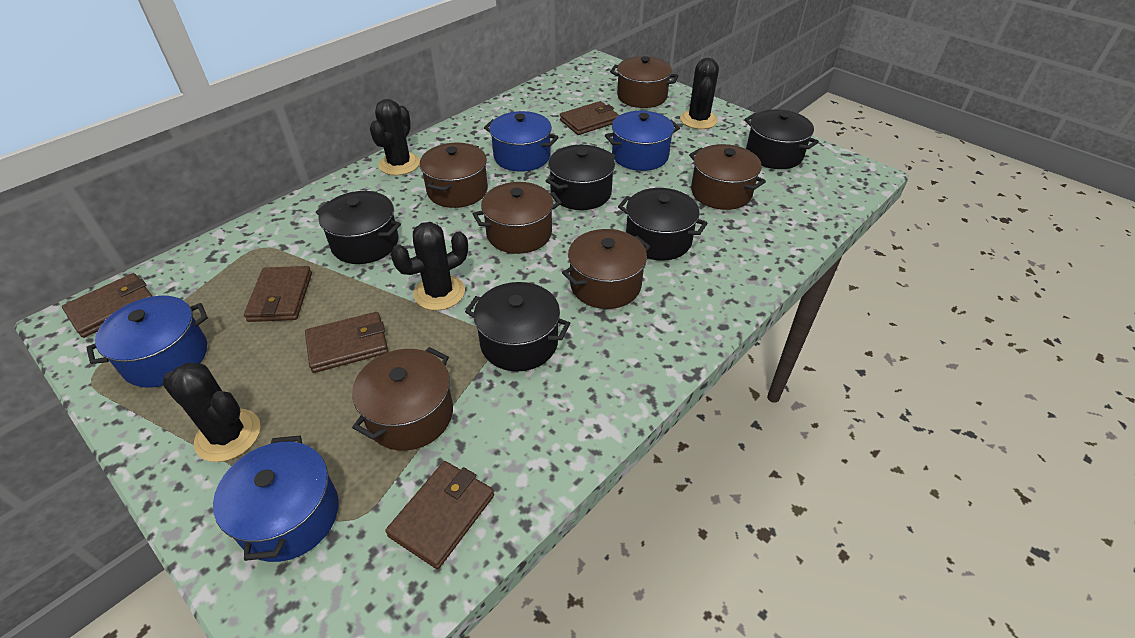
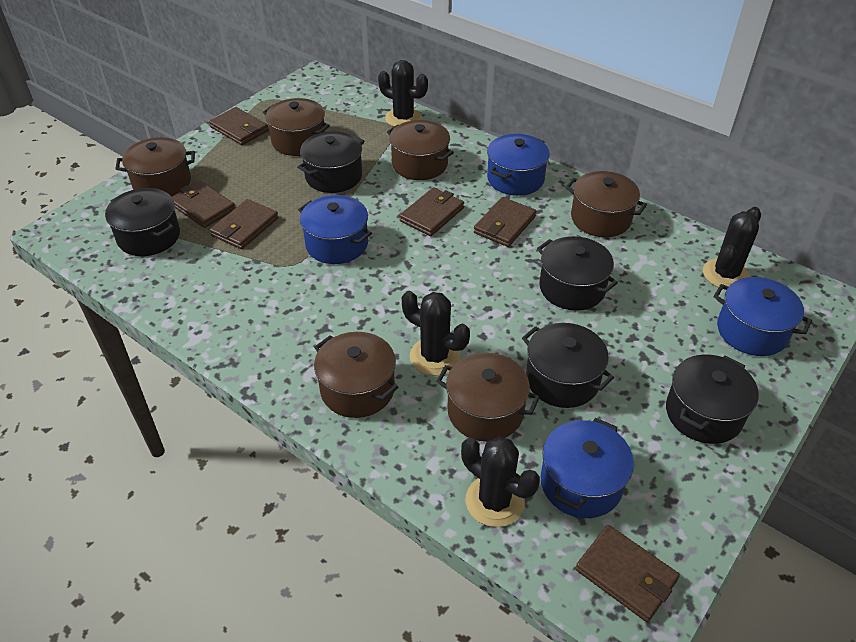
brown wallet: [62,273,152,338] [244,266,312,322] [305,312,388,373] [386,461,494,569] [560,101,619,135] = 5 -> [172,181,235,228] [209,107,269,145] [210,199,278,249] [399,187,464,236] [474,197,537,247] [575,525,680,622] = 6

